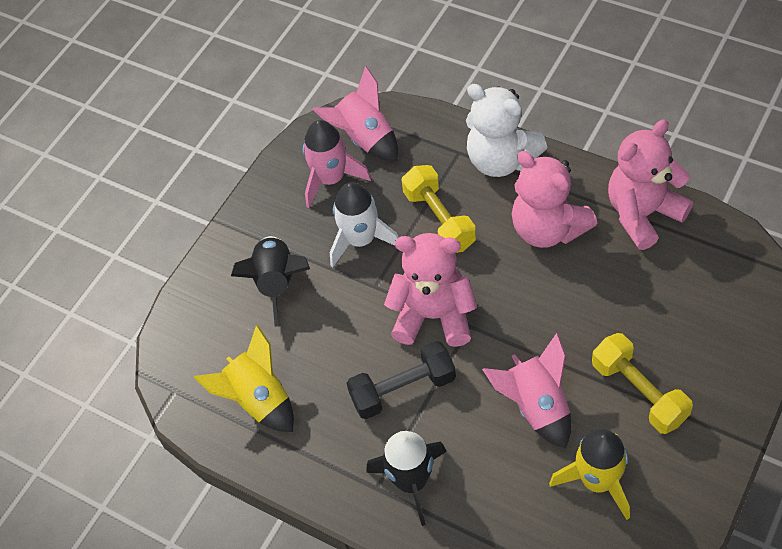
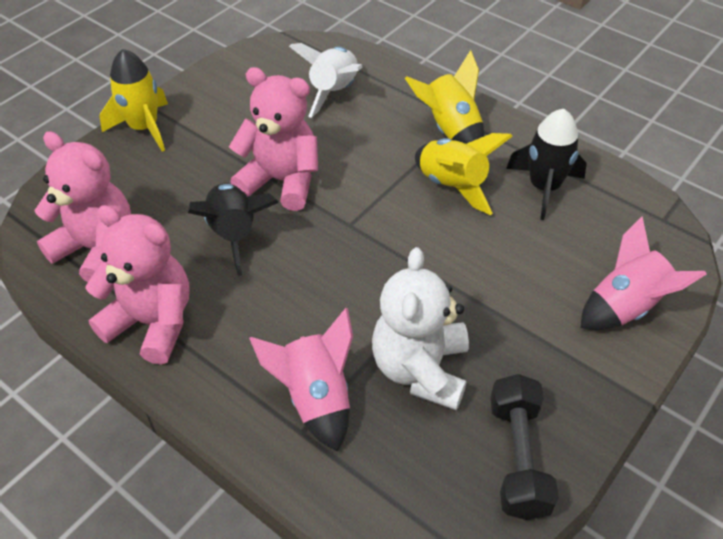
pink rocket: [303,120,371,208] [312,66,398,161] [482,332,571,448] = 3 -> [249,308,353,451] [581,217,707,330] = 2
yellow dumbbell: [401,165,476,253] [592,333,693,434] = 2 -> none = 0
yellow rocket: [193,325,294,432] [549,429,630,520] = 2 -> [100,49,168,152] [405,50,484,144] [415,133,513,215] = 3

